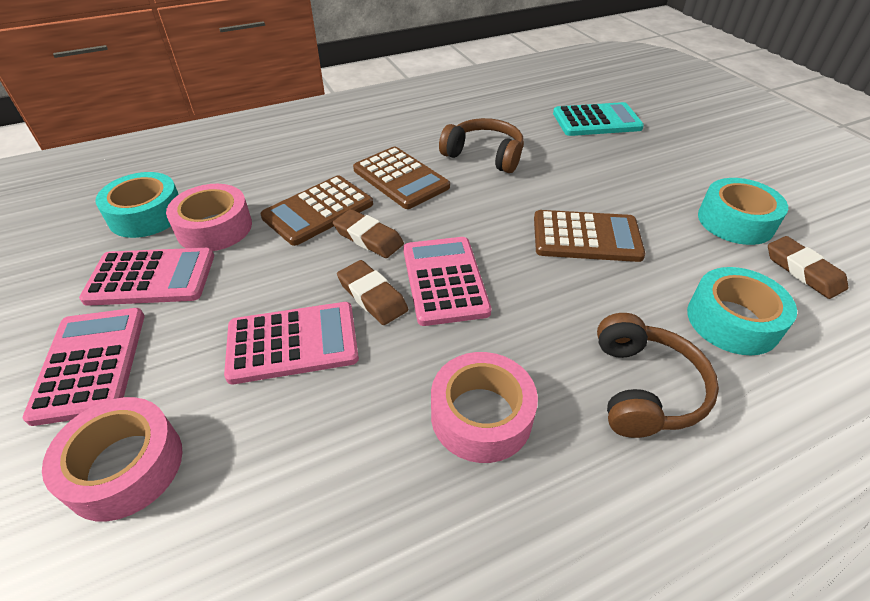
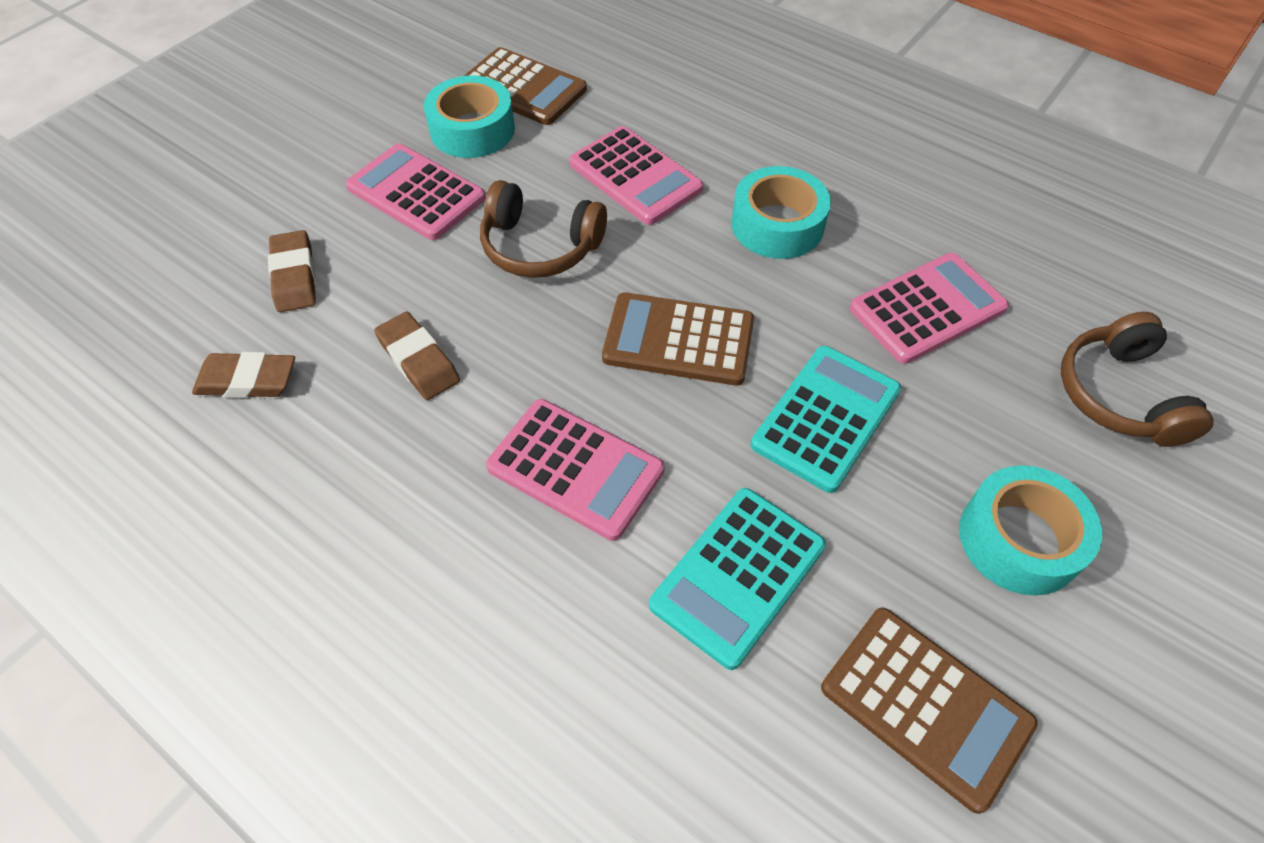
pink tape: [42,397,183,521] [166,184,252,251] [431,352,538,463] = 3 -> none = 0
turquoise calculator: [553,102,644,136] = 1 -> [649,488,826,670] [751,346,901,493] = 2

